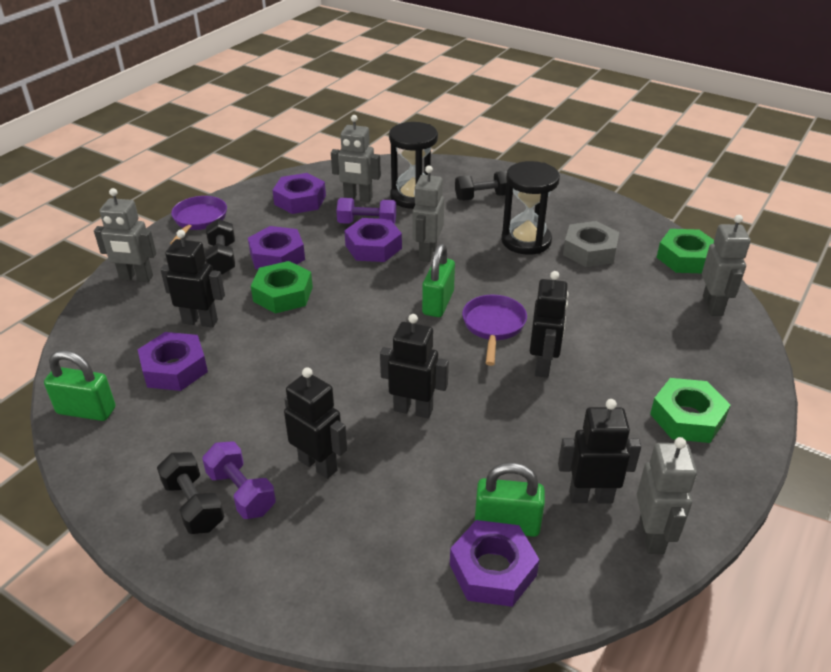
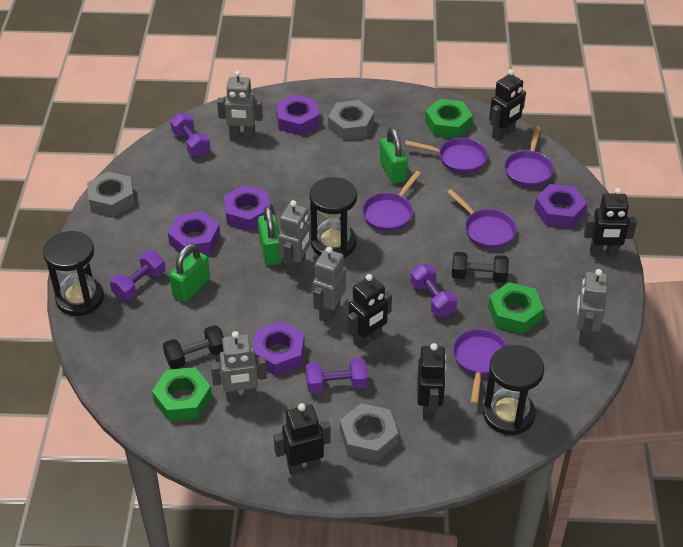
black dumbbell: [157,452,224,534] [205,219,235,275] [455,171,507,201] = 3 -> [163,325,224,369] [452,252,509,283] = 2
black hourglass: [389,122,438,209] [501,161,560,255] = 2 -> [43,231,104,316] [309,177,357,258] [483,345,544,435] = 3
grey nut: [563,221,619,267] = 1 -> [87,171,135,217] [328,100,375,140] [340,403,398,462] = 3
purple dumbbell: [202,441,276,519] [336,198,396,224] = 2 -> [110,251,165,300] [170,113,210,157] [306,358,368,393] [411,264,458,317] = 4
purple pan: [170,196,227,244] [462,295,527,366] = 2 -> [362,171,421,231] [405,138,488,173] [447,189,517,249] [453,329,508,404] [504,126,554,187] = 5

